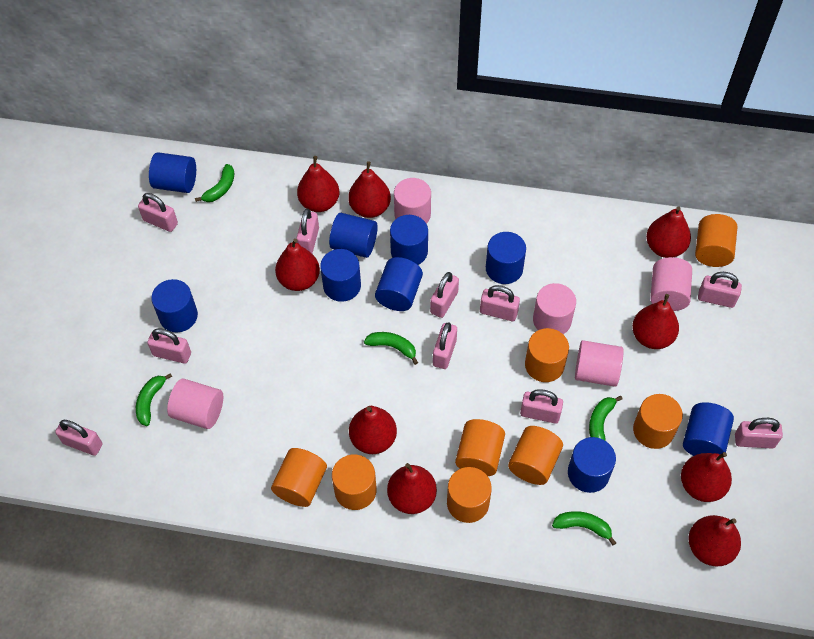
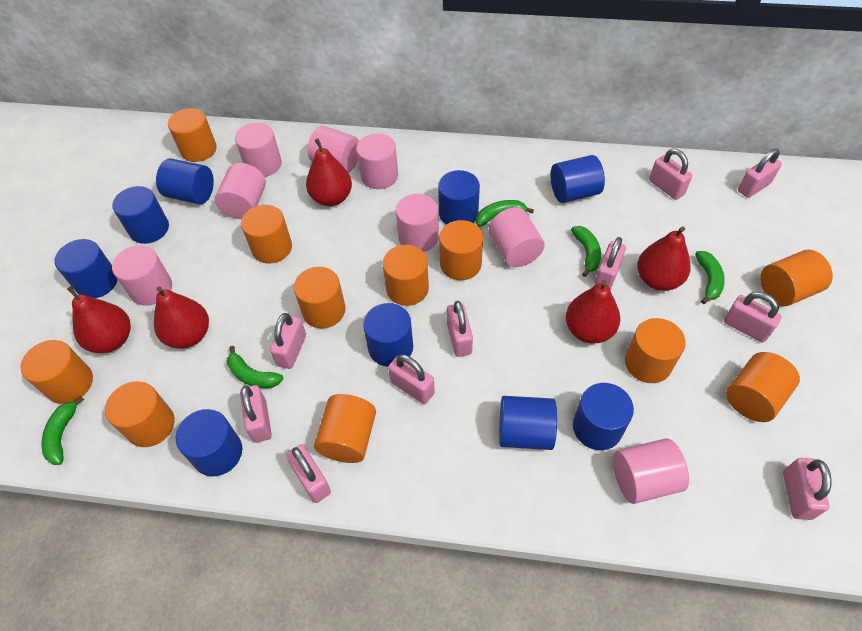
orange cylinder: [271,448,327,507] [332,454,377,510] [447,467,492,523] [455,419,505,476] [508,426,563,485] [525,328,569,382] [633,394,683,449] [695,214,737,267] = 8 -> [20,340,93,404] [105,381,175,447] [168,108,217,162] [241,205,292,263] [294,267,346,328] [314,394,376,463] [383,245,429,306] [439,220,483,280] [625,318,686,383] [726,352,800,422] [760,250,833,306] = 11
pink cylinder: [167,379,223,429] [394,178,431,224] [533,283,576,334] [575,340,624,387] [650,257,692,311] = 5 -> [112,245,172,306] [215,163,266,219] [235,123,282,177] [308,126,359,173] [356,134,398,189] [396,194,439,252] [489,207,545,267] [613,438,689,504] = 8
red pear: [275,239,320,291] [297,156,340,212] [348,161,391,218] [349,406,397,454] [387,463,437,514] [632,294,679,349] [646,206,691,258] [681,452,732,502] [688,515,741,566] = 9 -> [67,286,131,353] [154,286,209,348] [306,139,352,206] [566,280,620,344] [637,226,690,291] = 5

